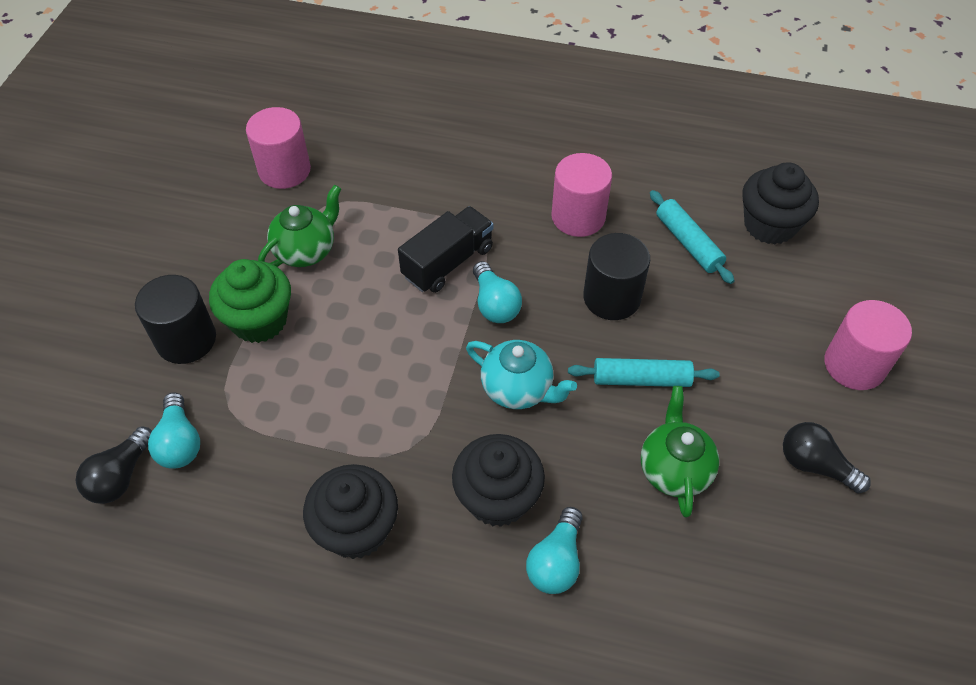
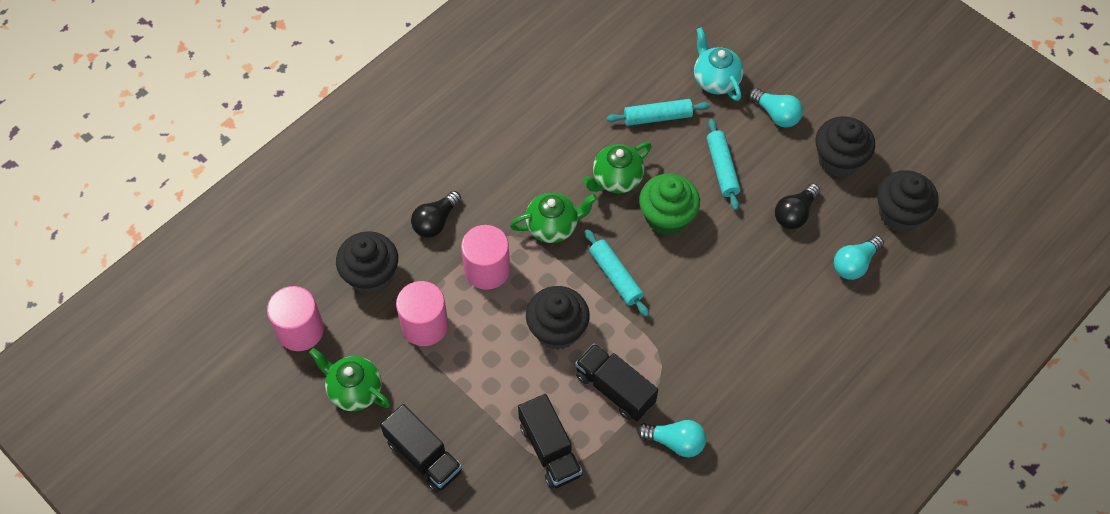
black cupcake: [303,464,398,559] [452,434,545,527] [742,162,819,245] = 3 -> [336,231,398,294] [526,286,590,350] [816,116,875,177] [877,170,939,232] = 4
black cylinder: [135,275,216,364] [583,233,650,320] = 2 -> none = 0
black truck: [398,206,494,293] = 1 -> [380,404,462,493] [518,394,583,489] [575,343,658,421] = 3
green teapot: [258,185,341,267] [641,386,719,518] = 2 -> [309,348,391,411] [510,193,597,243] [582,142,652,194] = 3
turquoise rolling pin: [568,358,720,387] [650,190,734,284] = 2 -> [585,229,649,317] [606,99,710,126] [707,119,741,210] = 3

